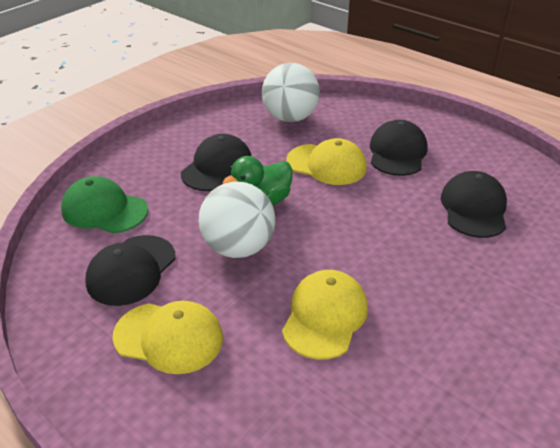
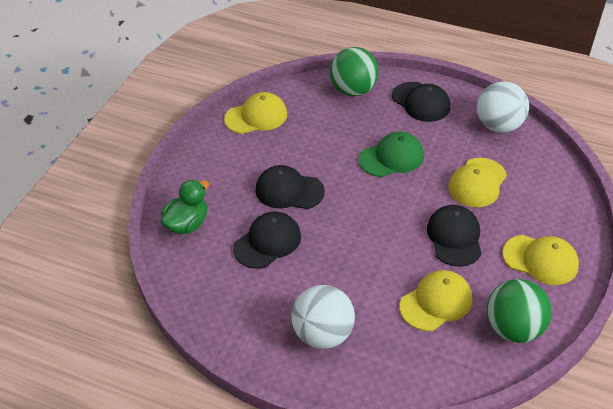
green ball: none = 0 -> [330,47,379,96] [487,279,552,343] = 2
yellow cap: [112,301,223,374] [282,270,368,360] [286,138,367,185] = 3 -> [224,92,287,134] [399,270,472,331] [448,158,507,207] [502,235,579,285] = 4

